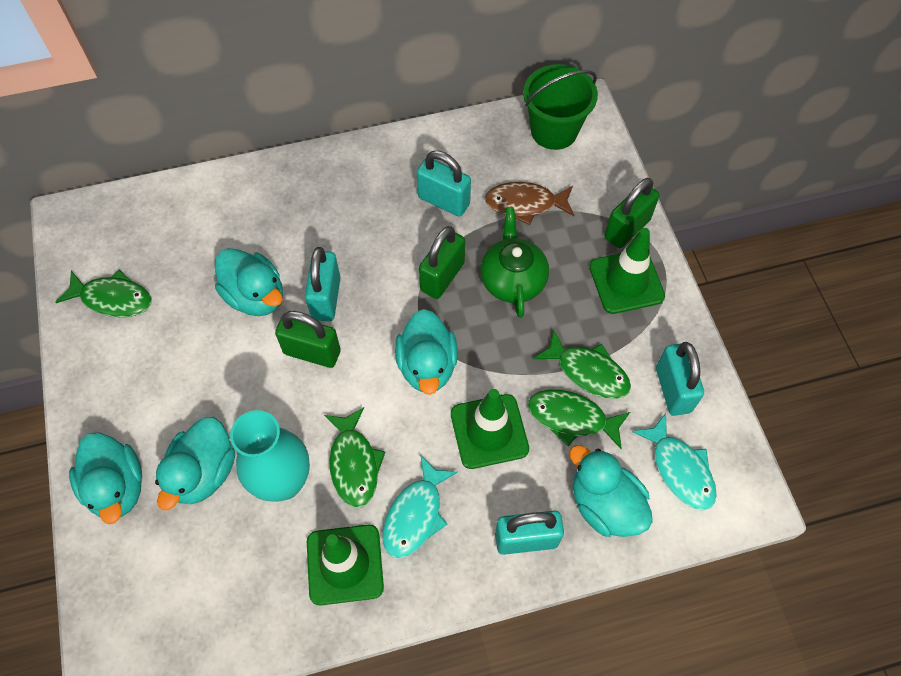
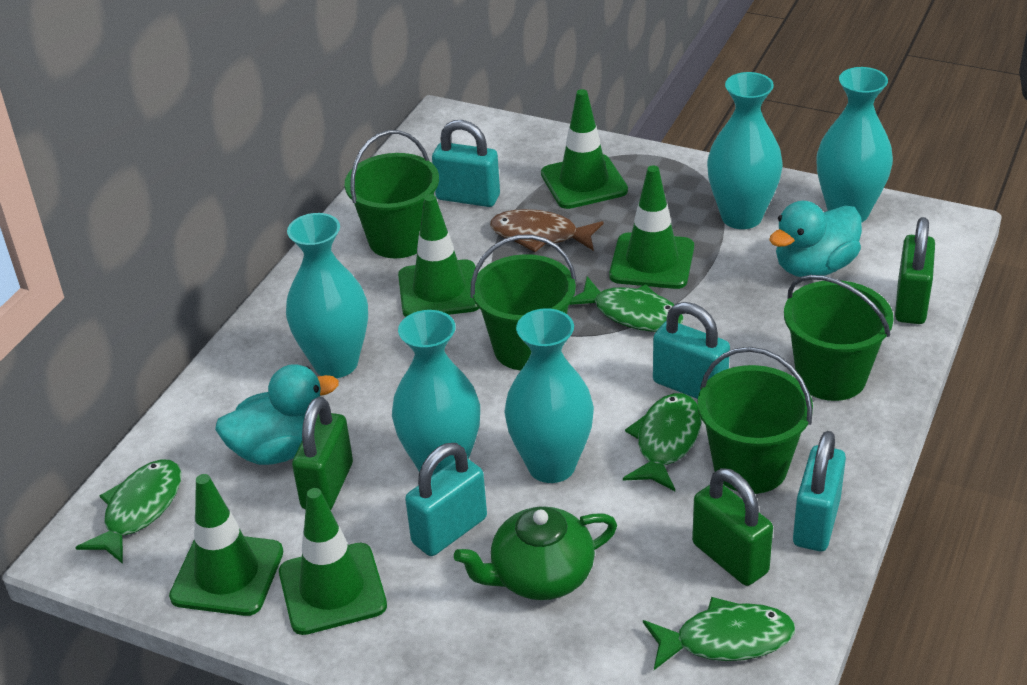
green bucket: [523,64,598,150] = 1 -> [345,130,439,258] [471,234,577,371] [697,347,813,494] [784,275,894,401] = 4
green traffic cone: [307,525,384,605] [451,389,529,469] [589,228,665,314] = 3 -> [169,474,283,616] [279,488,387,635] [398,194,480,317] [541,89,628,209] [609,165,694,289] = 5
turquoise duck: [69,433,142,524] [155,417,235,510] [215,248,283,316] [395,309,458,395] [569,445,653,537] = 5 -> [215,364,339,465] [769,201,862,277] = 2
turquoise fish: [382,455,458,559] [632,413,717,511] = 2 -> none = 0
turquoise vase: [230,410,310,502] = 1 -> [286,213,368,378] [392,310,480,476] [504,308,594,483] [707,72,783,229] [816,67,893,222] = 5

